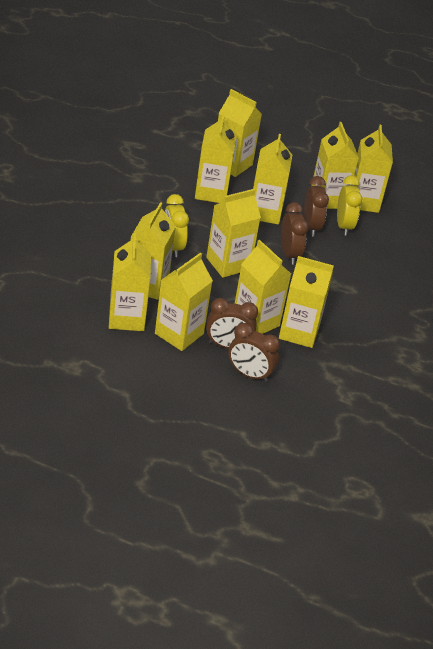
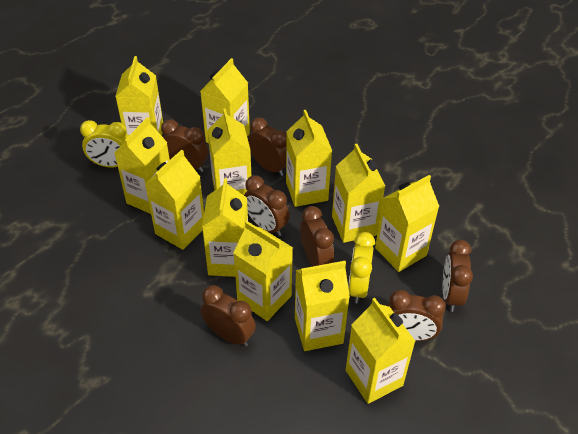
brown clock: [206,298,258,348] [228,323,280,382] [281,202,308,265] [304,176,329,237] = 4 -> [161,119,208,172] [201,285,256,346] [244,175,290,236] [248,118,287,176] [300,206,334,267] [387,290,446,341] [443,240,473,312] = 7
yellow carton: [109,233,151,331] [131,202,176,300] [155,253,213,351] [195,114,237,203] [206,189,261,278] [218,89,262,177] [235,240,291,334] [253,134,292,224] [279,256,334,348] [311,122,359,209] [352,125,393,213] = 11 -> [114,117,170,214] [115,56,163,136] [145,150,204,250] [200,58,250,143] [202,178,248,277] [208,108,251,195] [233,221,293,321] [286,110,332,207] [295,261,350,351] [332,144,385,243] [346,298,416,404] [375,175,439,272] = 12

